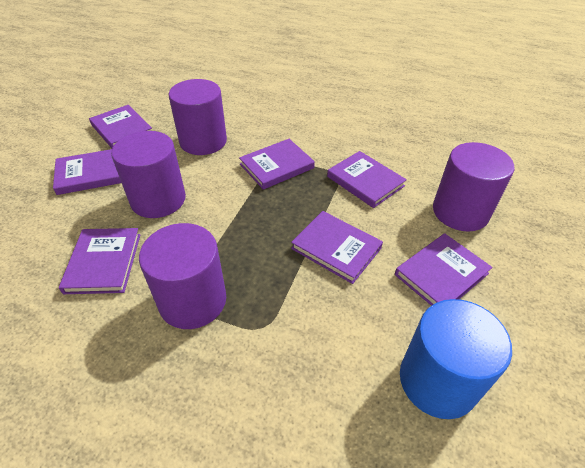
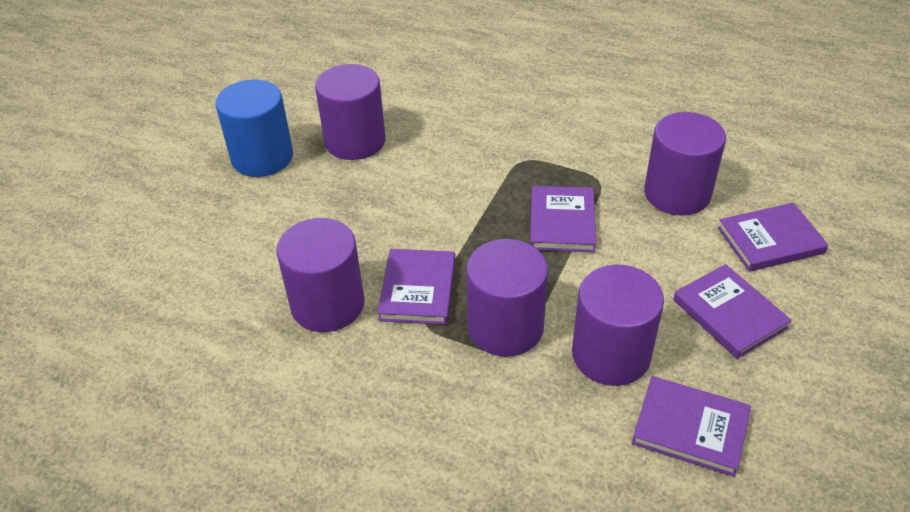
purple book: [53,149,121,195] [59,228,140,294] [89,105,152,148] [239,139,315,190] [291,211,383,284] [327,151,407,208] [395,233,492,306] = 7 -> [378,249,455,325] [530,186,596,252] [632,376,751,477] [673,264,792,359] [718,203,828,272] = 5
purple cylinder: [111,131,186,218] [139,223,226,329] [169,79,227,155] [433,142,514,232] = 4 -> [276,218,364,332] [315,64,386,160] [466,239,548,357] [572,265,664,386] [644,112,726,215] = 5

